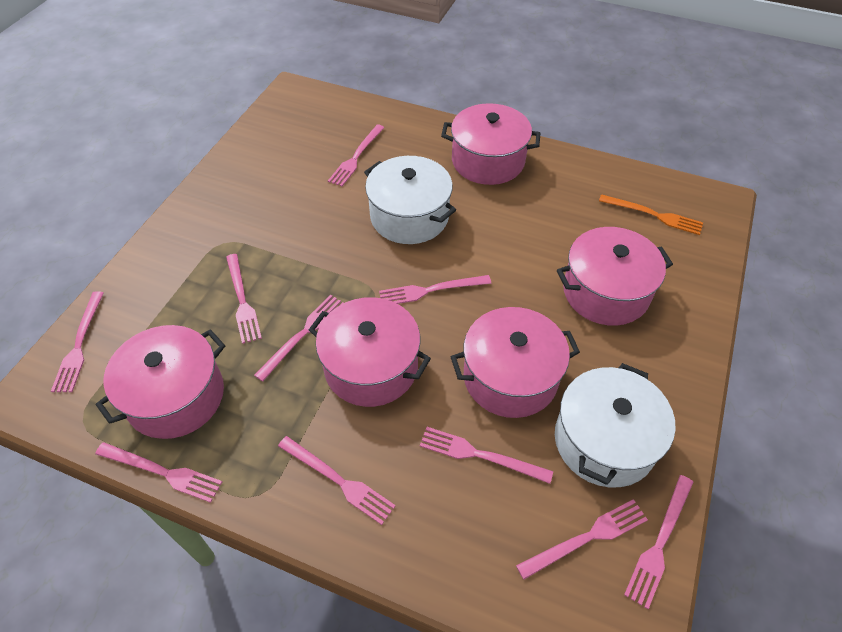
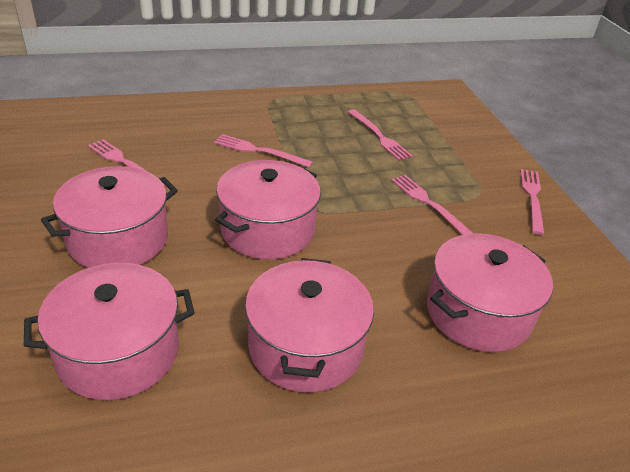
orange fork: [599,194,703,235] = 1 -> none = 0
pink fork: [51,291,104,392] [95,442,222,503] [226,254,262,344] [254,295,344,382] [278,436,396,525] [328,124,385,187] [379,275,491,304] [420,427,553,484] [516,499,648,580] [624,475,693,609] = 10 -> [88,139,165,186] [214,134,313,168] [348,109,412,161] [391,175,474,235] [520,169,544,235] = 5
white pot: [364,156,456,244] [555,363,676,487] = 2 -> none = 0

